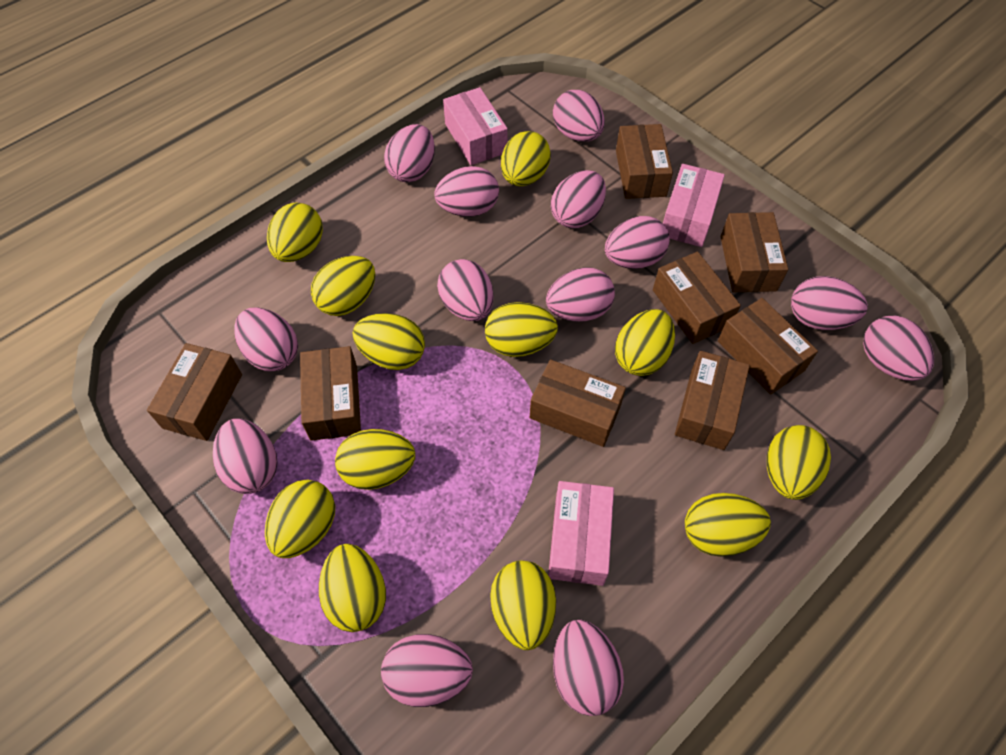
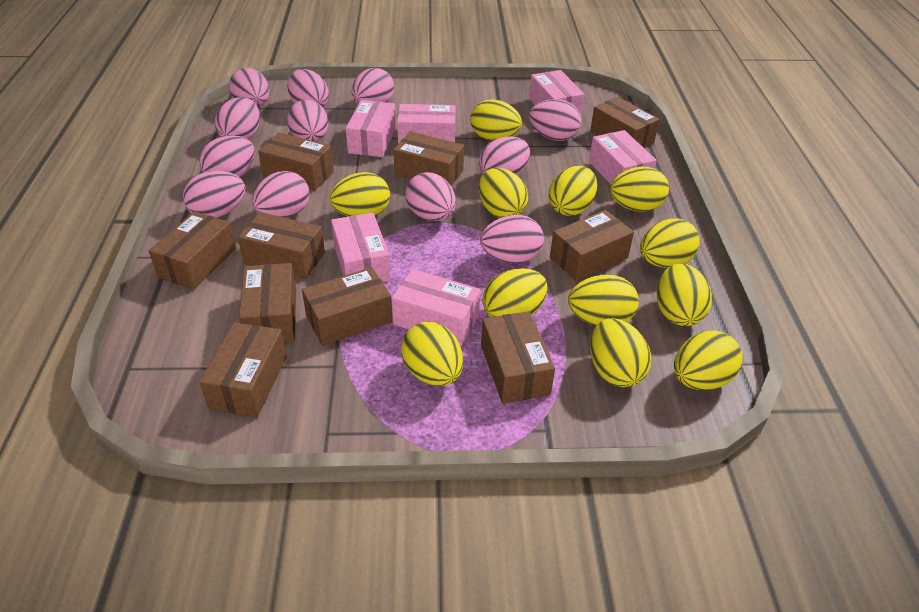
brown box: [147,343,242,441] [300,346,361,441] [530,360,626,447] [616,124,673,199] [653,252,741,344] [675,351,750,450] [718,298,818,395] [720,212,788,292] = 8 -> [149,211,236,290] [199,322,287,417] [238,212,325,279] [239,263,296,342] [258,133,334,191] [302,267,392,346] [393,132,464,186] [481,311,555,404] [550,210,634,281] [590,97,660,148] = 10
pink box: [443,87,508,165] [548,481,614,586] [663,164,725,247] = 3 -> [331,213,391,282] [346,100,396,157] [392,269,480,346] [397,104,456,144] [529,70,584,114] [589,130,657,185] = 6
pink egg: [213,419,278,494] [234,307,298,371] [381,634,473,707] [384,124,435,182] [434,166,499,217] [437,259,494,321] [546,267,615,322] [551,170,606,228] [553,90,605,142] [553,620,624,716] [605,216,670,269] [791,276,868,330] [863,316,934,381] = 13 -> [183,171,245,218] [199,136,255,177] [215,97,260,139] [229,68,269,107] [252,171,309,218] [287,69,329,107] [287,100,328,142] [352,68,394,104] [405,172,456,221] [479,136,530,176] [480,215,544,263] [529,99,582,141] = 12

